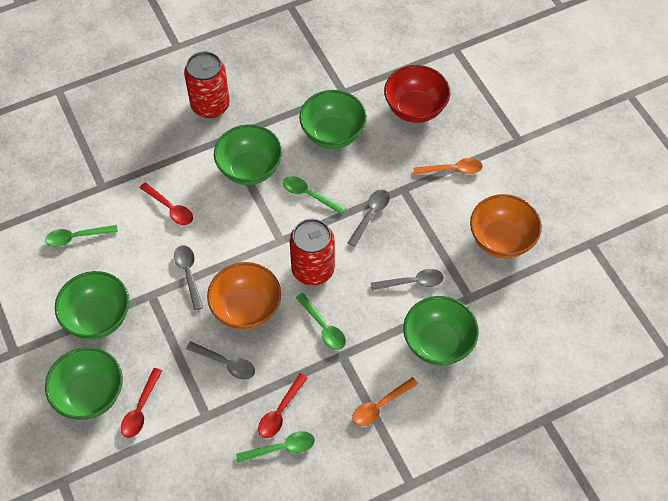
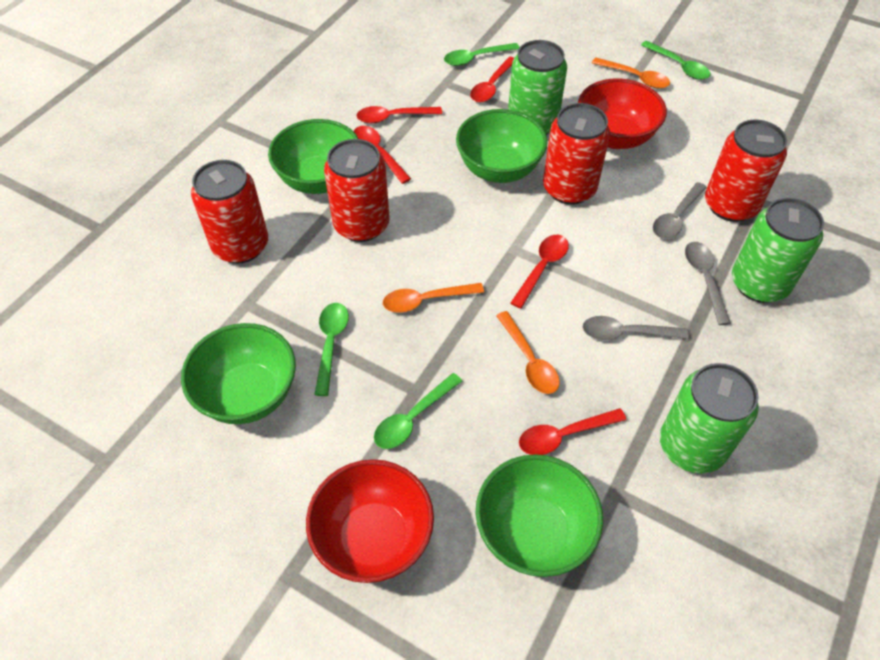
green bowl: [45,347,123,420] [55,271,129,339] [214,124,282,185] [299,90,367,149] [403,296,479,366] = 5 -> [181,323,296,424] [268,119,358,194] [456,109,548,183] [476,454,603,577] = 4
green can: none = 0 -> [508,40,567,135] [660,363,759,474] [732,198,824,303] = 3
grey spoon: [174,245,203,310] [186,341,255,380] [348,189,390,247] [371,269,444,291] = 4 -> [582,316,689,340] [653,182,707,239] [685,242,731,325] = 3
orange bowl: [207,262,281,330] [470,194,542,258] = 2 -> none = 0
orange spoon: [353,377,418,426] [413,158,483,175] = 2 -> [383,283,484,313] [496,311,560,394] [592,57,670,89] = 3
red bowl: [384,65,450,123] = 1 -> [306,459,434,583] [578,78,667,149] = 2
red can: [184,51,230,118] [289,219,335,286] = 2 -> [191,160,268,264] [324,139,390,242] [543,103,610,205] [705,119,787,222] = 4
red spoon: [121,368,162,438] [139,182,193,225] [258,373,308,438] = 3 -> [353,126,411,184] [356,106,442,123] [470,57,514,102] [511,235,569,309] [519,408,626,455] = 5

